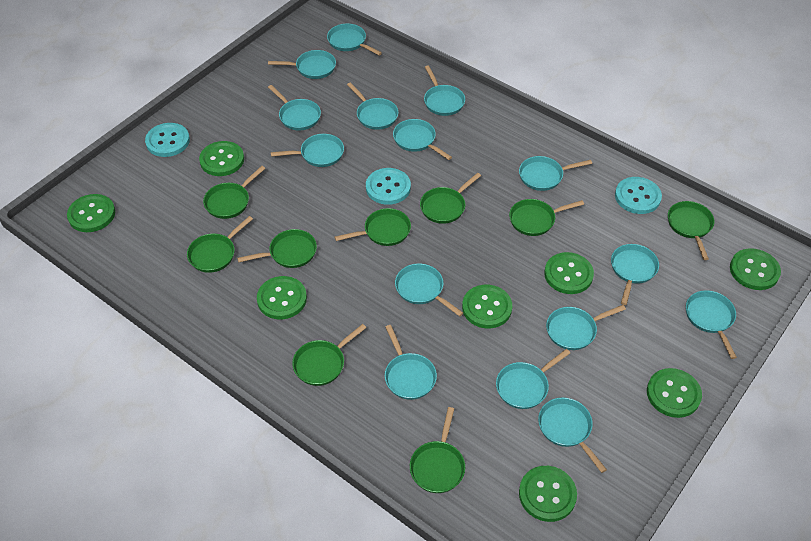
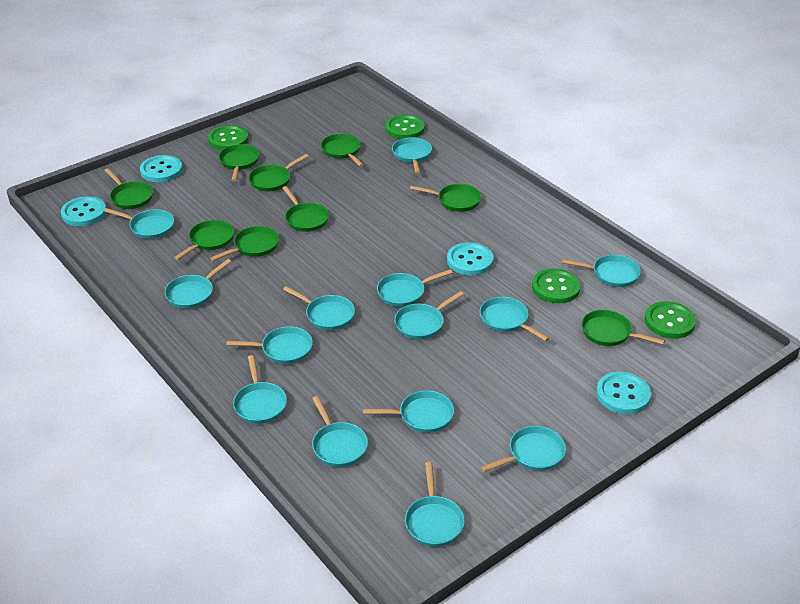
green button: [67,194,115,232] [199,141,244,176] [257,276,307,319] [462,285,512,328] [519,466,577,522] [544,252,594,294] [647,368,702,418] [730,248,781,290] = 8 -> [208,125,249,150] [385,114,425,139] [532,269,580,303] [645,301,696,339] = 4
turquoise button: [145,123,190,157] [366,168,411,205] [615,177,662,214] = 3 -> [61,196,106,226] [140,155,183,182] [447,242,493,275] [596,372,651,414] = 4
turquoise pan: [268,50,336,79] [268,85,321,130] [271,134,344,167] [327,23,382,55] [347,82,398,130] [385,325,437,400] [393,119,452,160] [395,264,463,316] [424,65,465,116] [496,349,570,409] [519,156,592,191] [538,398,607,473] [546,305,626,350] [611,244,659,305] [686,290,737,359] = 15 -> [104,208,174,239] [165,259,232,309] [227,326,313,364] [233,355,287,424] [283,286,355,330] [312,396,368,467] [363,390,454,433] [377,269,453,307] [392,137,432,174] [394,291,464,340] [405,462,465,547] [479,297,549,341] [480,426,566,472] [561,255,641,287] = 14

